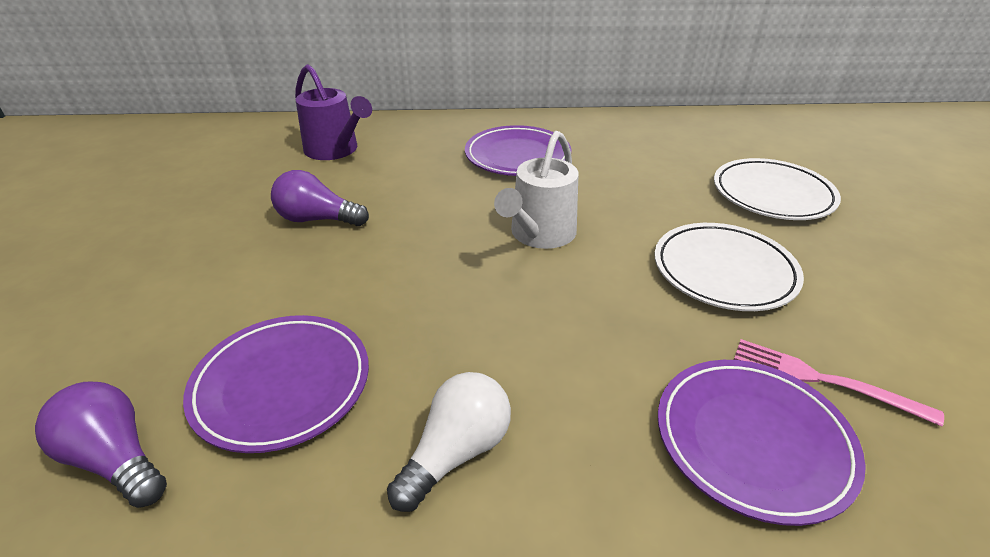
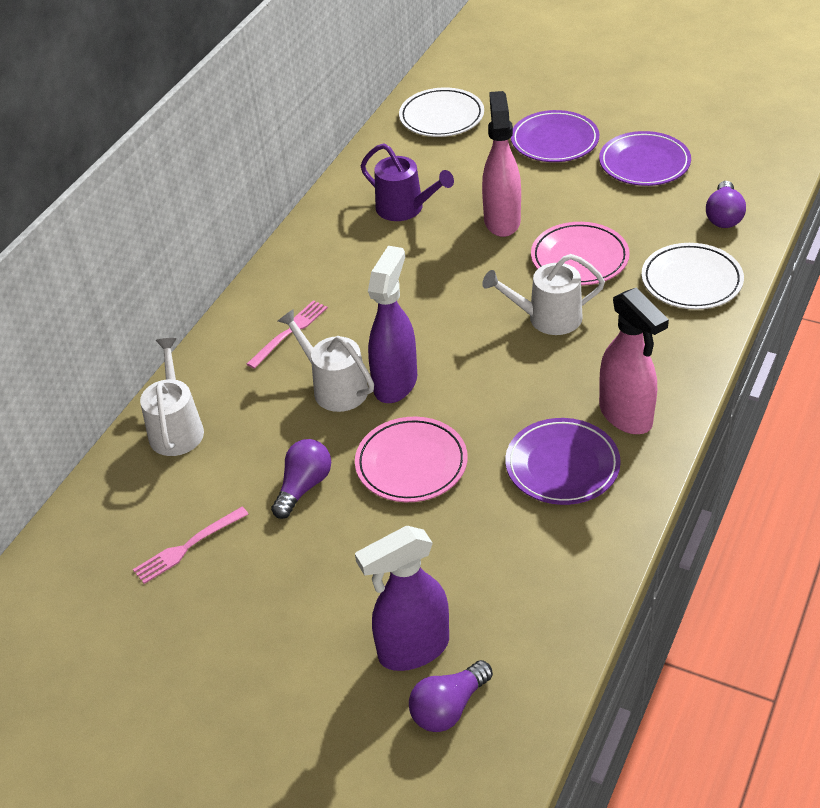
pink fork: [734,339,944,426] = 1 -> [133,507,248,584] [247,300,328,369] = 2
pink plate: none = 0 -> [355,417,468,502] [531,222,630,285] = 2
pink spray bottle: none = 0 -> [482,91,521,237] [599,288,669,434] = 2
purple light bulb: [35,382,167,508] [271,170,369,226] = 2 -> [271,439,331,519] [409,660,493,732] [706,181,746,228] = 3
purple spray bottle: none = 0 -> [355,526,449,671] [368,246,417,403] = 2
white light bulb: [387,372,511,512] = 1 -> none = 0
white watering can: [494,131,579,249] = 1 -> [140,338,204,456] [278,309,374,412] [482,254,605,335] = 3

